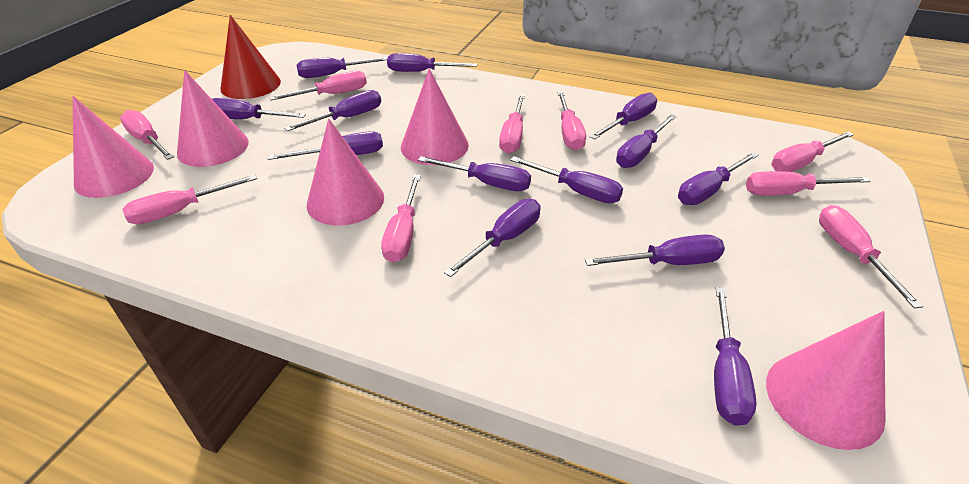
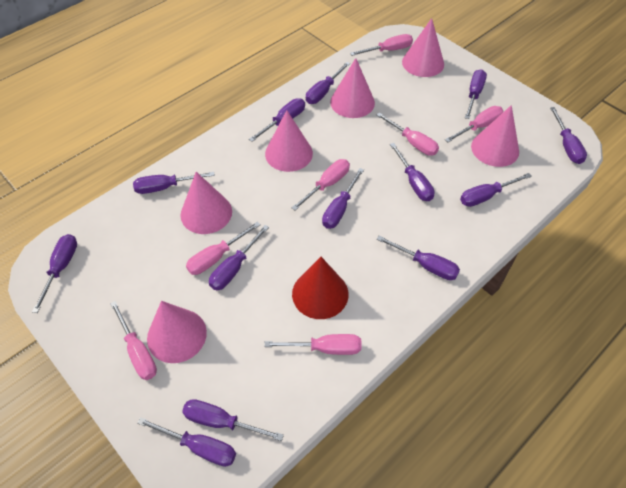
pink cone: [73,96,154,198] [177,70,249,167] [307,119,384,226] [401,68,469,165] [766,311,885,450] = 5 -> [147,301,207,363] [181,172,232,234] [265,110,313,172] [330,58,375,118] [402,18,444,77] [471,105,519,167] = 6
pink screwdriver: [120,110,174,160] [122,175,257,224] [269,71,367,101] [381,175,421,263] [499,94,525,154] [557,91,586,150] [746,171,870,196] [772,131,854,172] [819,205,923,309] = 9 -> [110,301,157,380] [186,221,261,275] [264,334,361,355] [292,159,350,210] [350,34,413,56] [377,113,439,156] [445,106,503,142] = 7

